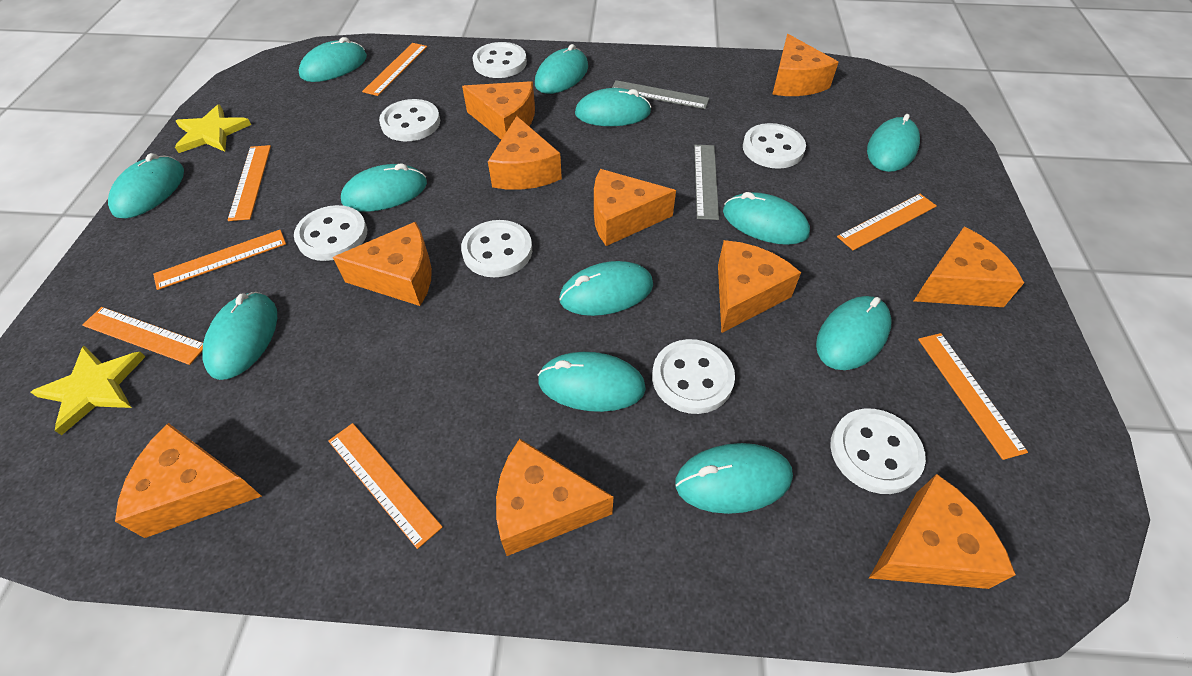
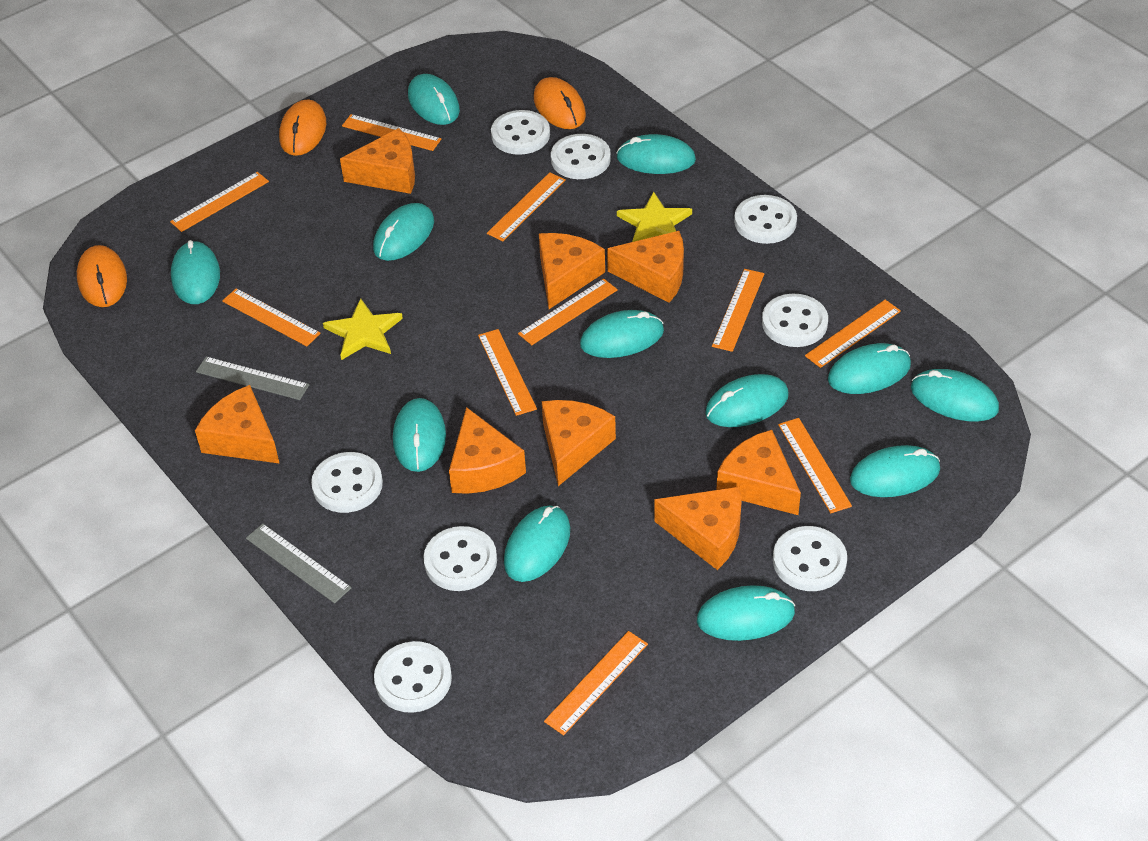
orange cheese: [115,423,262,538] [333,222,432,306] [462,81,535,140] [488,116,562,190] [496,439,613,556] [594,169,676,246] [718,240,801,333] [772,34,839,96] [869,474,1016,589] [914,227,1024,307] = 10 -> [195,385,280,464] [340,128,415,194] [449,407,526,494] [539,233,605,309] [542,400,616,486] [607,231,684,303] [654,487,742,570] [717,430,801,515] = 8
orange mouse: none = 0 -> [77,245,127,307] [279,99,326,156] [534,77,586,129] = 3
orange ruler: [82,307,203,365] [153,230,286,290] [227,145,271,221] [328,423,443,549] [362,43,427,96] [837,194,937,251] [918,333,1028,460] = 7 -> [170,172,269,232] [222,288,321,346] [342,114,441,151] [478,329,537,416] [487,172,566,241] [518,279,618,345] [544,631,648,735] [712,269,765,352] [778,418,852,513] [805,300,901,368] = 10
white button: [294,205,367,261] [379,99,440,141] [461,220,532,277] [473,42,527,78] [652,339,735,414] [743,123,806,169] [830,408,926,494] = 7 -> [311,452,383,513] [374,641,452,713] [423,526,497,591] [491,110,550,155] [551,134,611,179] [734,195,797,244] [762,294,828,347] [773,526,847,591] = 8

